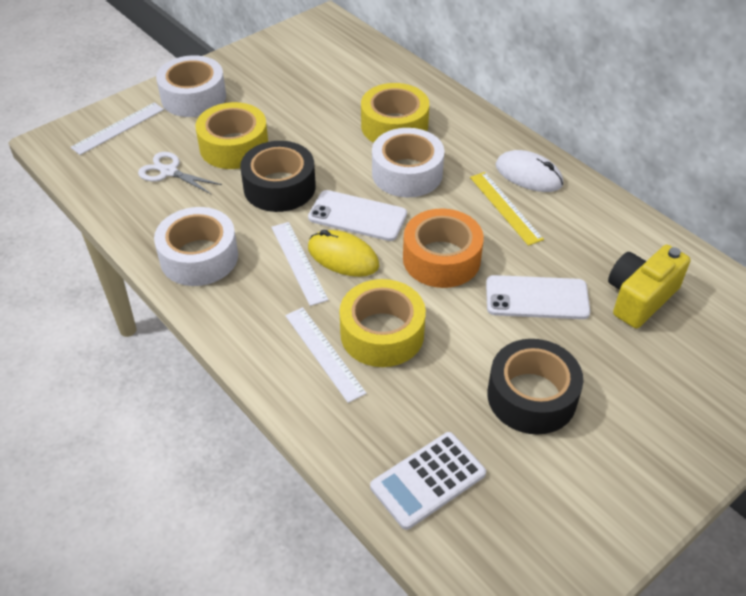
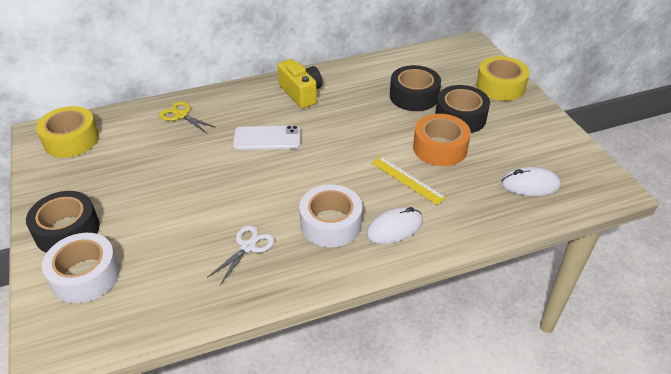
black tape: [240,141,316,212] [487,339,583,435] = 2 -> [26,191,100,253] [390,65,441,111] [435,85,490,133] = 3
white calculator: [370,432,486,530] = 1 -> none = 0
white mouse: [496,150,563,192] = 1 -> [366,207,423,244] [501,167,561,196] = 2
white phone: [308,190,407,241] [486,275,590,319] = 2 -> [233,125,301,150] = 1
white ruler: [71,102,164,155] [271,222,329,306] [285,307,367,403] = 3 -> none = 0
white tape: [154,207,238,286] [156,55,226,117] [372,128,444,197] = 3 -> [42,233,120,303] [299,184,362,248] = 2
yellow mouse: [308,230,379,277] = 1 -> none = 0
yellow scissors: none = 0 -> [159,101,216,133] = 1
yellow tape: [196,102,268,169] [339,279,426,367] [361,83,429,143] = 3 -> [36,106,99,158] [476,56,529,101] = 2

